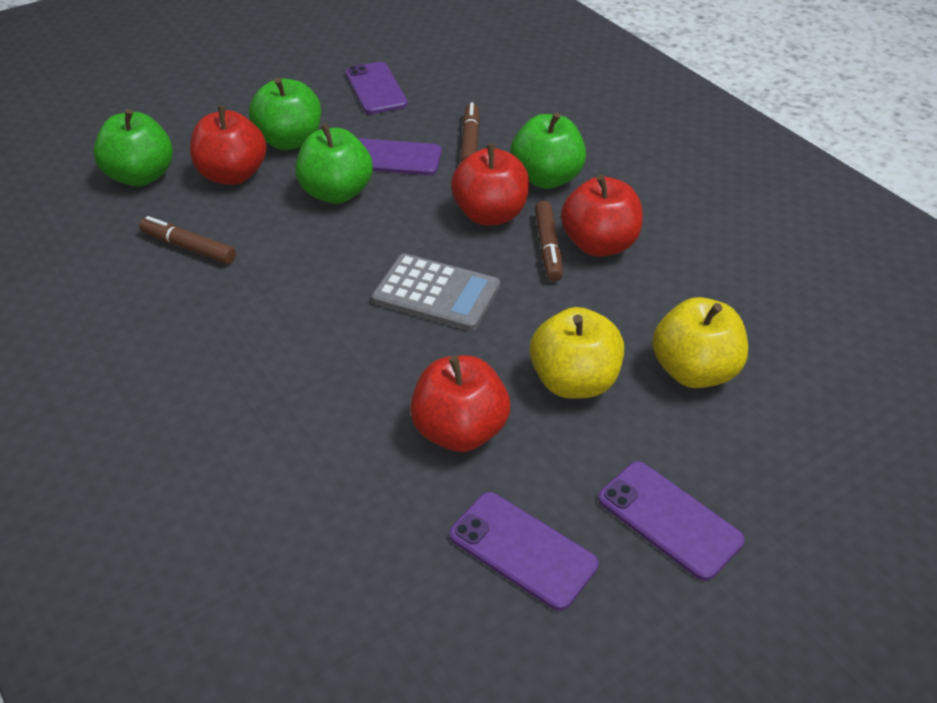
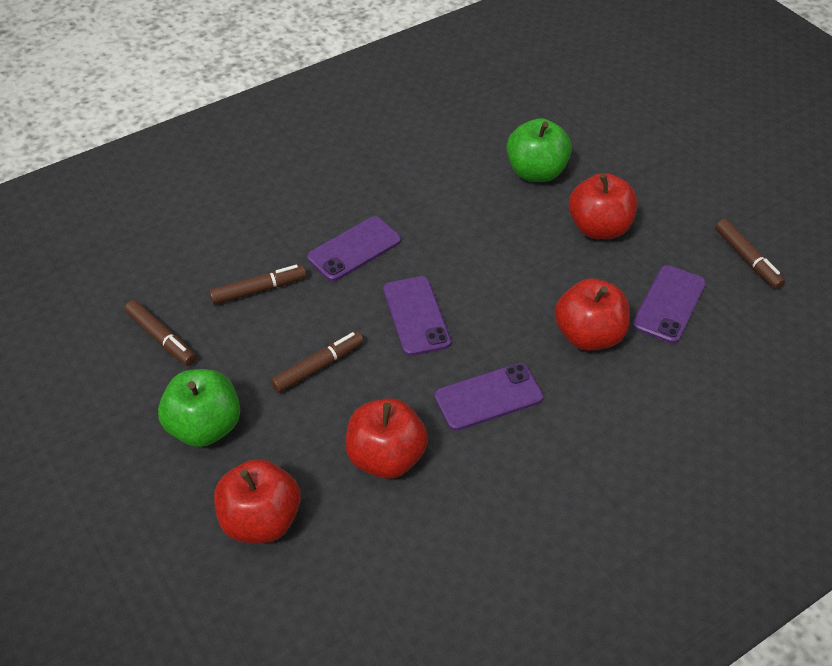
brown marker: [139,216,236,264] [460,102,480,162] [535,201,563,282] = 3 -> [124,300,196,366] [209,265,306,305] [271,331,363,393] [715,219,785,289] = 4
green apple: [93,109,173,187] [249,77,321,150] [295,123,373,204] [510,112,586,189] = 4 -> [158,369,240,447] [507,118,572,182] = 2
grey calculator: [372,254,500,331] = 1 -> none = 0
yellow apple: [530,307,624,399] [652,297,748,388] = 2 -> none = 0

